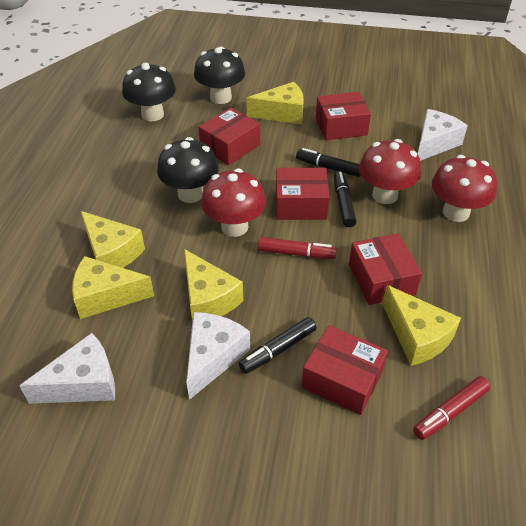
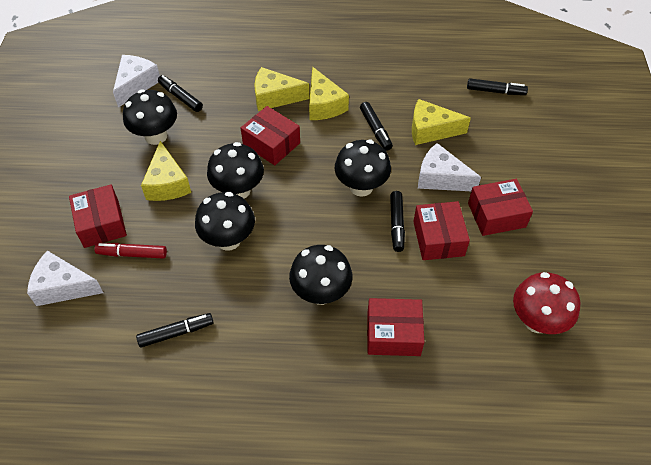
black marker: [239,317,316,374] [296,148,361,177] [334,171,356,227] = 3 -> [136,313,214,348] [158,75,203,112] [360,102,393,151] [390,191,405,252] [467,79,528,95] = 5
black mushroom: [122,63,176,121] [157,137,219,203] [194,46,245,104] = 3 -> [123,89,177,145] [195,192,255,251] [207,142,264,198] [289,245,352,305] [335,139,391,197] = 5
red marker: [258,237,337,259] [413,376,491,440] = 2 -> [94,243,167,259] = 1
red mushroom: [201,169,266,237] [359,139,421,204] [432,155,497,222] = 3 -> [513,272,580,334] = 1
yellow cheese: [72,256,154,319] [81,211,145,268] [184,249,243,321] [246,82,304,124] [382,285,461,366] = 5 -> [141,141,191,201] [254,67,309,111] [309,67,349,120] [412,99,471,145] = 4

